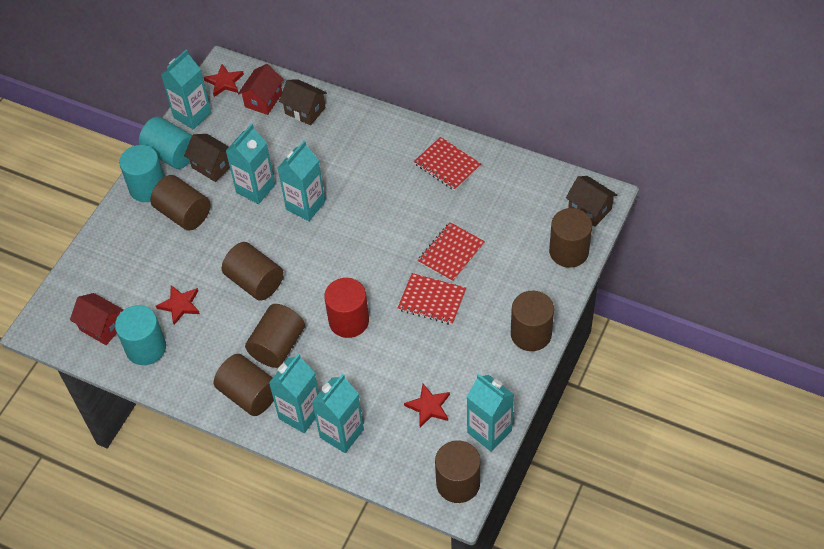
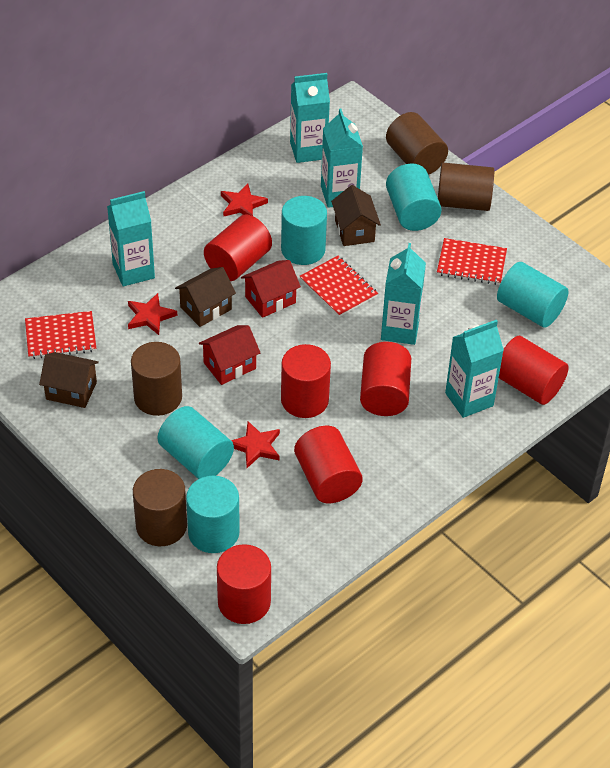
brown cylinder: [150,175,210,231] [214,354,274,416] [222,242,284,301] [245,304,305,368] [435,440,480,503] [511,291,554,351] [549,208,592,268] = 7 -> [131,342,182,416] [133,469,187,546] [386,112,448,175] [438,163,494,211] = 4
red cylinder: [324,278,369,338] = 1 -> [204,215,272,281] [217,544,271,624] [281,344,331,418] [294,426,363,503] [360,342,411,416] [499,336,569,405] = 6
turquoise carton: [161,49,211,130] [226,123,275,204] [269,354,319,433] [278,141,325,221] [312,374,364,453] [467,374,514,452] = 6 -> [107,191,155,286] [290,73,330,163] [321,109,363,208] [381,243,426,345] [445,320,504,418] = 5
turquoise cylinder: [115,305,166,365] [119,145,164,202] [139,116,192,169] = 3 -> [157,406,234,479] [186,476,240,553] [281,196,327,265] [386,163,442,231] [497,262,568,328] = 5

